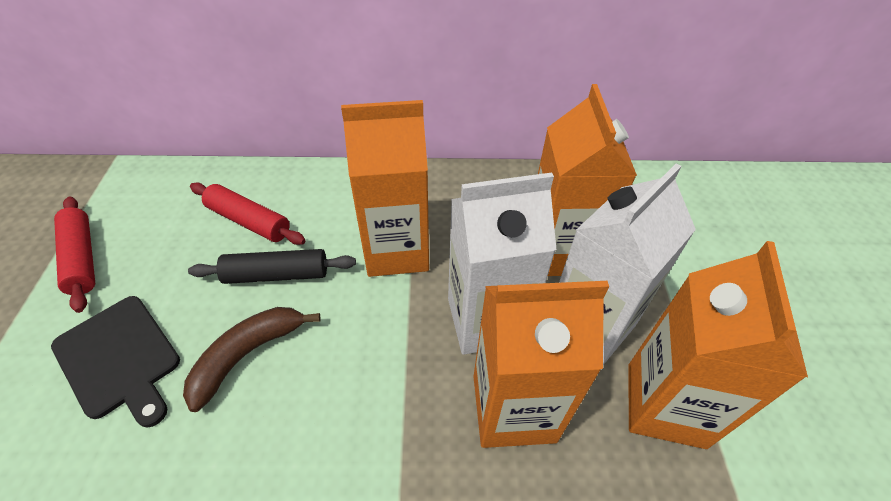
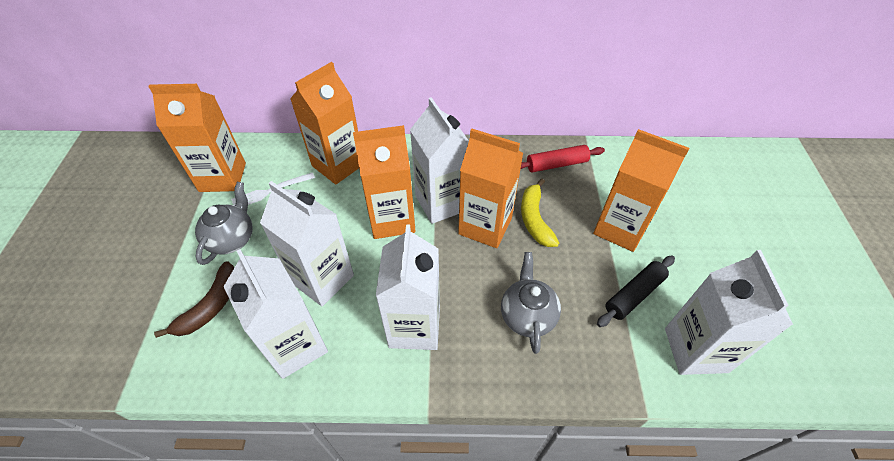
black cutting board: [51,296,180,428] = 1 -> none = 0
grey teapot: none = 0 -> [195,182,253,265] [501,252,561,354] = 2
orange carton: [341,100,429,277] [473,281,609,448] [538,84,637,276] [628,241,808,449] = 4 -> [148,84,246,192] [290,62,359,184] [353,125,415,239] [458,128,523,248] [593,129,689,252] = 5
red rolling pin: [54,197,95,313] [190,183,306,245] = 2 -> [521,145,605,172] = 1
white carton: [448,173,557,355] [559,163,696,365] = 2 -> [223,249,328,379] [260,181,354,307] [376,224,440,350] [410,97,469,224] [665,250,793,375] = 5
white fork: none = 0 -> [231,172,315,206] = 1
yellow banana: none = 0 -> [521,179,559,247] = 1

